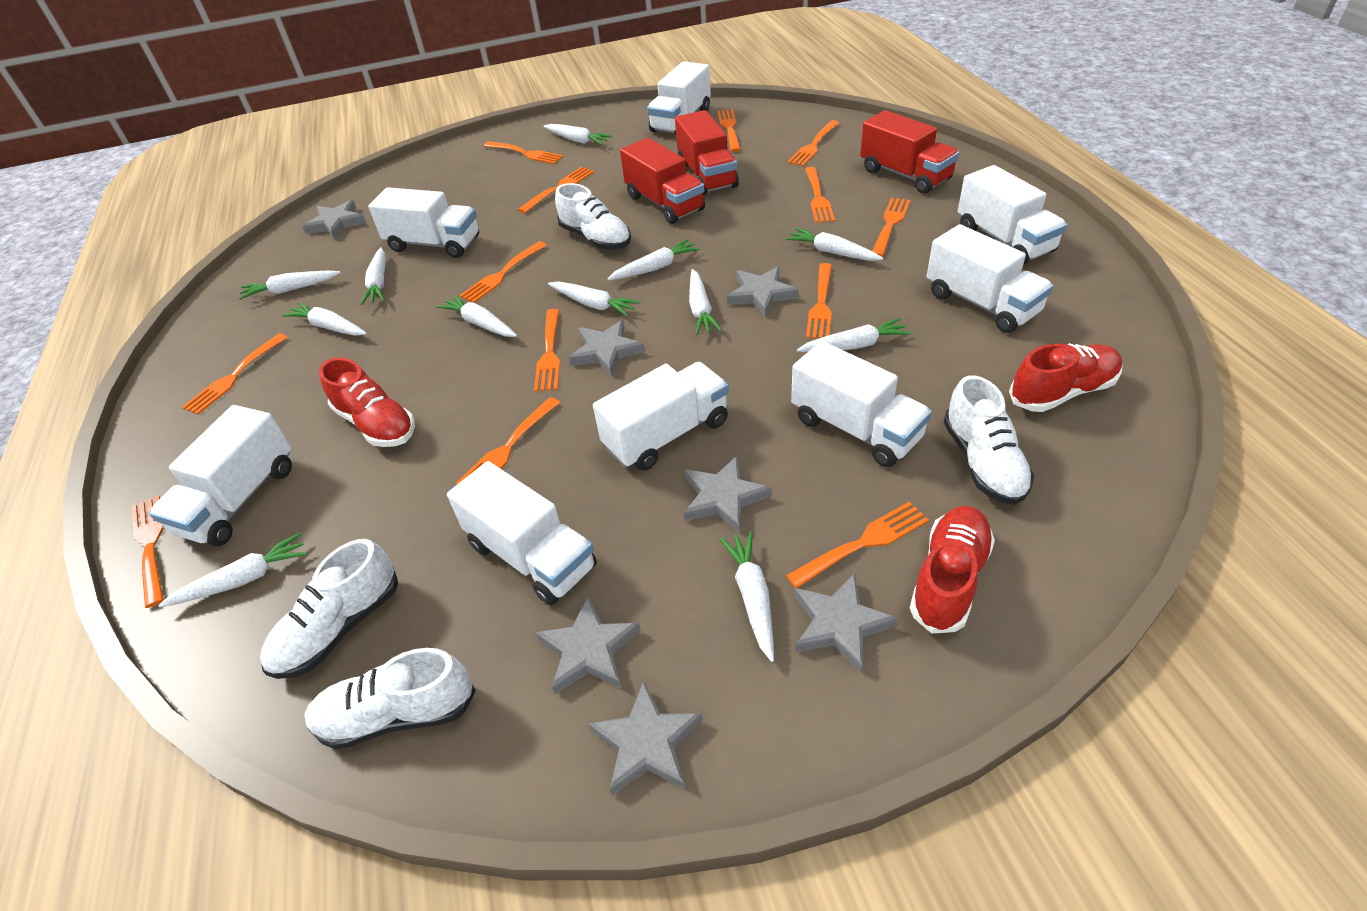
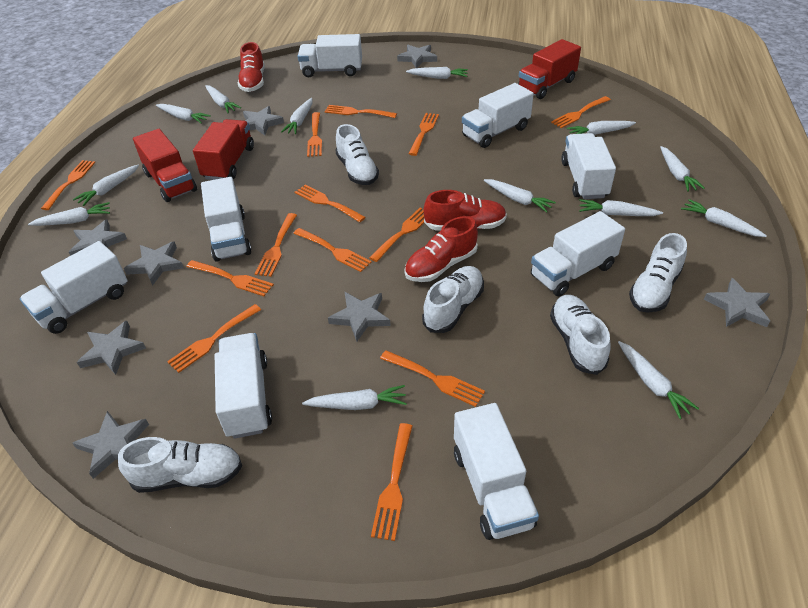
grey star: [302,200,366,239] [535,596,641,694] [569,320,645,377] [589,681,703,796] [684,456,772,534] [727,267,799,317] [794,573,898,673] = 7 -> [69,219,127,256] [72,411,149,479] [77,321,146,375] [124,241,184,286] [243,106,284,136] [328,292,391,341] [397,45,437,68] [704,278,770,327] = 8
white carrot: [158,532,307,607] [239,271,340,300] [282,302,367,336] [361,247,385,305] [436,294,517,337] [543,124,612,145] [548,281,640,317] [607,239,700,280] [689,269,722,335] [719,531,774,662] [786,227,883,261] [797,318,911,352] = 12 -> [28,202,110,226] [73,165,139,206] [156,104,211,124] [205,85,241,113] [281,98,313,134] [302,385,407,410] [406,67,468,79] [484,179,556,212] [567,121,636,135] [579,199,663,216] [618,341,699,419] [660,146,705,192] [681,199,767,237] = 13
white shoe: [260,539,398,679] [304,648,476,749] [555,183,631,250] [944,375,1034,505] = 4 -> [118,437,242,493] [335,124,379,185] [422,266,484,333] [550,295,611,375] [629,233,687,313] = 5

